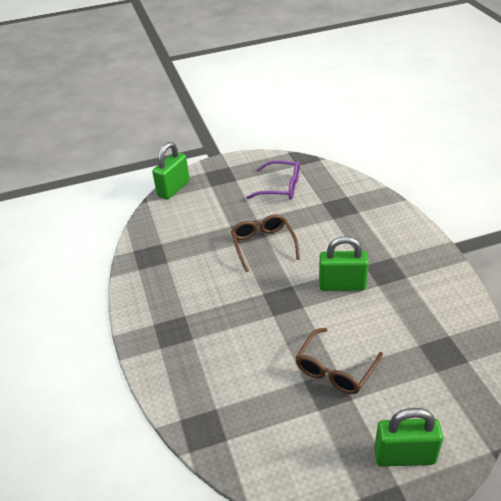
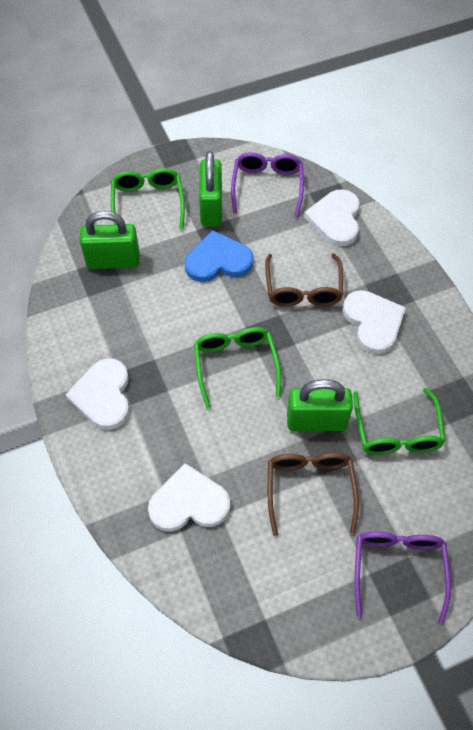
blue heart: none = 0 -> [185,230,253,282] = 1
green glasses: none = 0 -> [111,168,185,229] [194,327,281,408] [354,388,446,455] = 3
purple glasses: [246,160,300,199] = 1 -> [231,152,304,217] [354,532,451,623] = 2
white heart: none = 0 -> [65,358,130,430] [148,463,230,532] [304,189,360,247] [343,290,406,354] = 4

